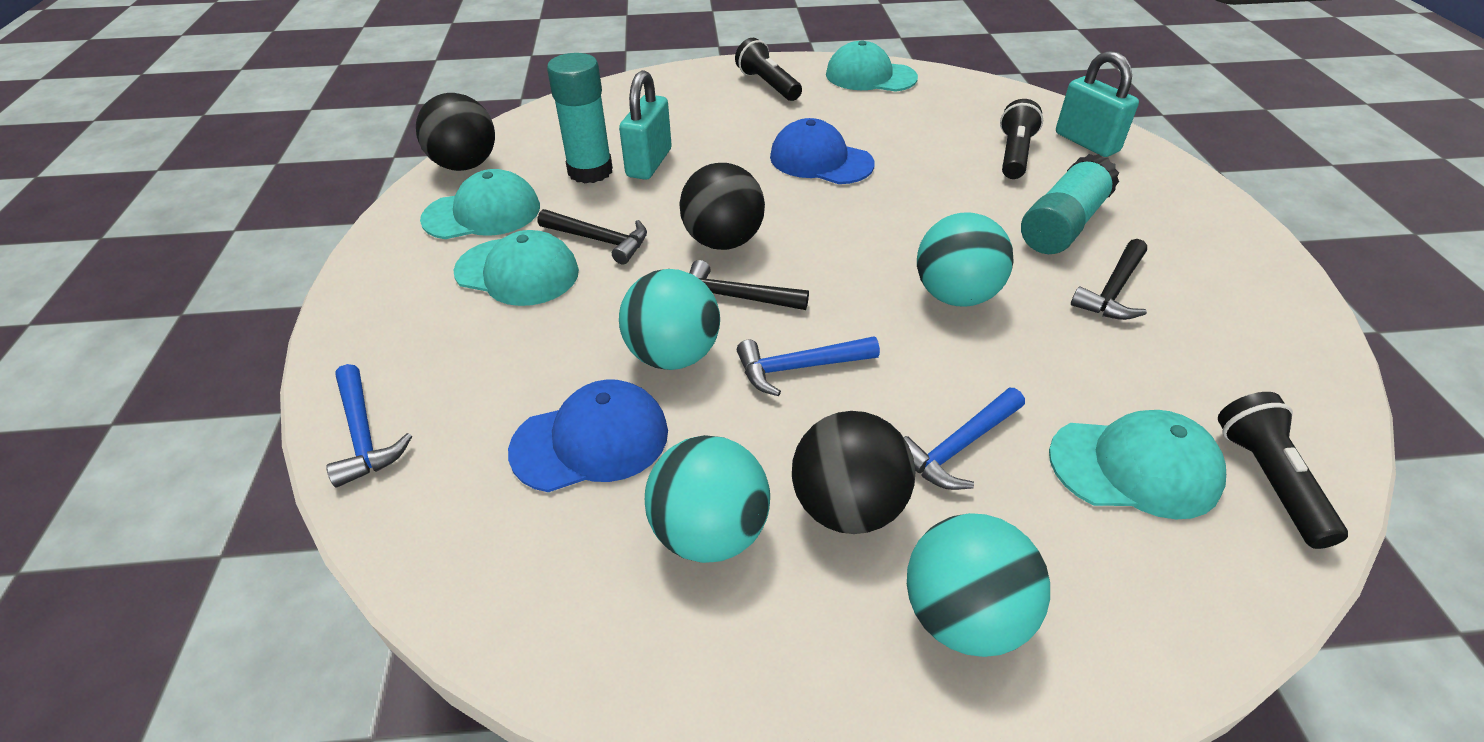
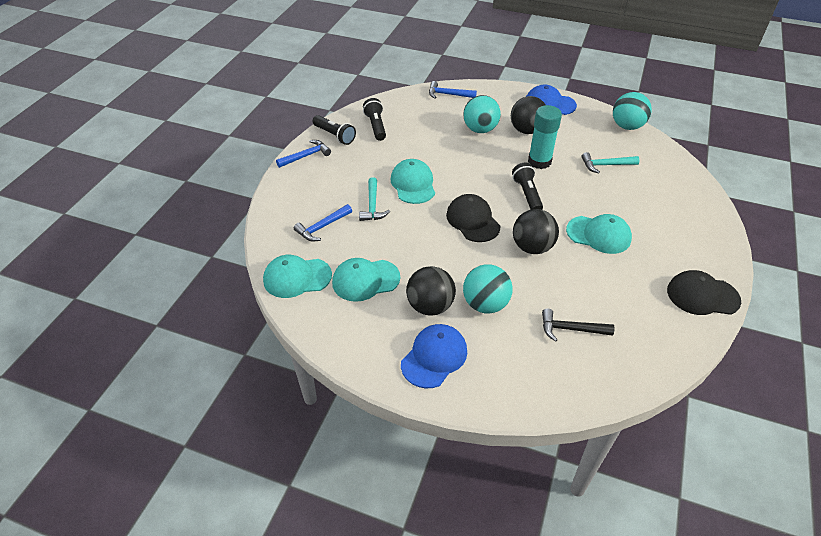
black cap: none = 0 -> [446,194,500,242] [667,270,741,315] = 2
black hammer: [538,209,647,265] [689,260,809,310] [1071,239,1147,320] = 3 -> [542,309,615,341] = 1
turquoise ball: [619,269,720,370] [645,435,770,563] [907,513,1050,657] [917,212,1014,306] = 4 -> [463,95,501,133] [463,264,513,314] [613,92,652,130] = 3
turquoise glue stick: [547,53,613,183] [1021,154,1119,254] = 2 -> [528,105,562,169] = 1
turquoise hammer: none = 0 -> [359,177,390,221] [581,152,640,174] = 2
turquoise padlock: [619,70,672,180] [1056,51,1139,157] = 2 -> none = 0

